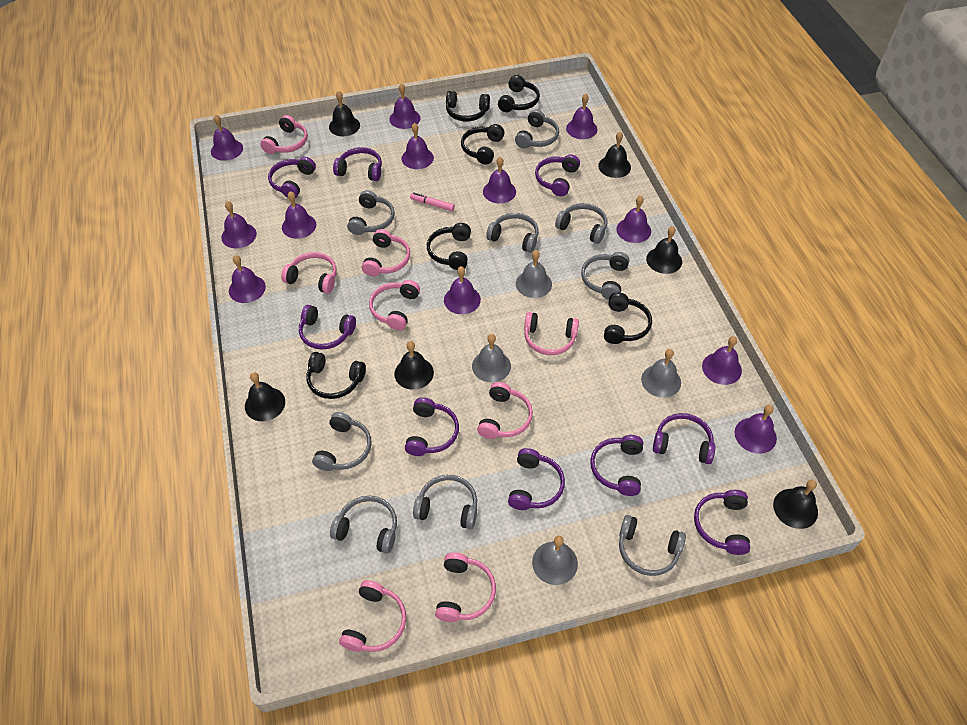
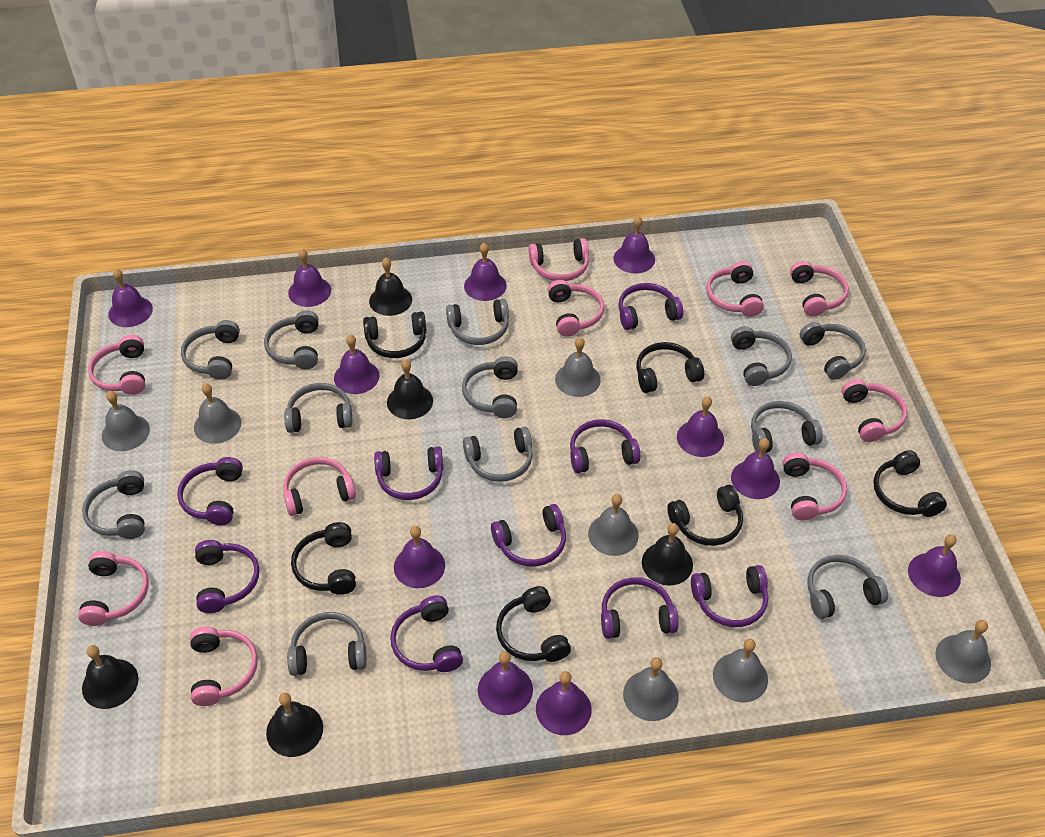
black bell: [245,373,285,421] [329,91,360,136] [394,341,434,390] [598,131,631,178] [646,226,682,274] [773,480,818,529] = 6 -> [82,645,138,709] [266,693,323,757] [369,258,412,316] [387,359,433,419] [642,523,693,585] = 5
grey bell: [472,334,511,382] [516,250,552,298] [532,536,578,585] [641,349,681,398] = 4 -> [102,391,150,451] [194,383,241,444] [555,337,601,397] [588,494,639,556] [623,657,679,721] [713,639,768,702] [935,620,991,683] = 7
grey headphones: [312,412,372,471] [330,496,397,553] [347,190,395,235] [413,475,477,529] [486,213,539,253] [515,109,559,148] [555,203,607,244] [581,252,629,300] [619,515,686,576] = 9 -> [82,470,145,539] [181,320,240,380] [264,310,319,369] [284,383,353,433] [287,612,367,676] [446,299,509,345] [462,356,518,418] [463,427,533,482] [731,326,792,386] [751,401,823,453] [800,322,866,380] [807,555,888,619] = 12
pink headphones: [261,115,308,154] [281,252,337,294] [339,580,407,652] [362,229,410,276] [369,280,420,330] [435,552,496,622] [477,382,533,439] [524,312,579,355] = 8 -> [78,551,149,626] [88,335,145,395] [190,627,258,706] [283,457,356,516] [529,238,589,281] [548,280,604,337] [706,261,764,317] [782,452,847,521] [790,261,849,317] [842,379,907,442] = 10
pink marker: [410,193,455,211] = 1 -> none = 0
purple bell: [211,115,243,161] [221,201,257,248] [229,255,266,303] [282,191,316,239] [390,83,420,129] [402,123,434,169] [444,266,481,314] [483,157,516,203] [566,94,597,139] [616,196,651,243] [702,336,742,385] [735,405,777,454] = 12 -> [108,269,153,327] [288,249,331,307] [334,334,380,394] [394,526,445,588] [464,243,507,301] [478,651,533,715] [536,671,592,735] [614,216,655,273] [677,396,724,457] [731,438,780,499] [908,534,961,597] = 11

